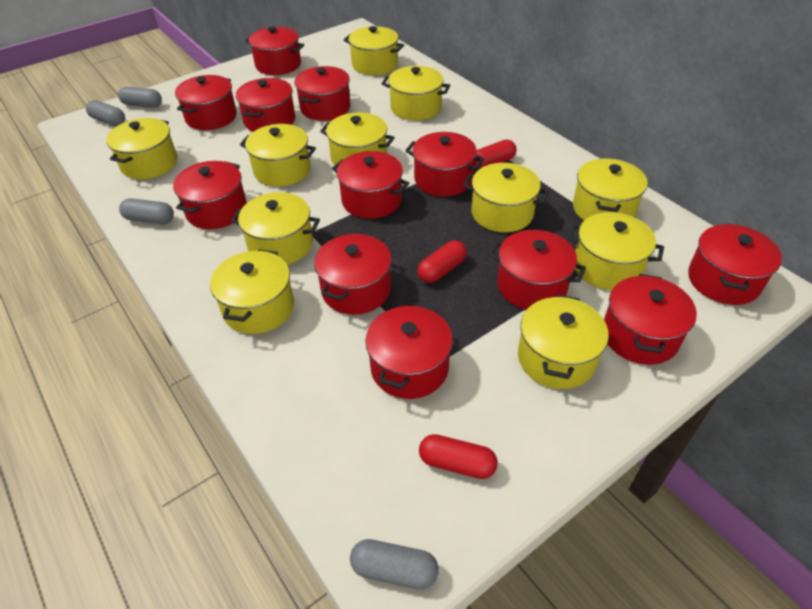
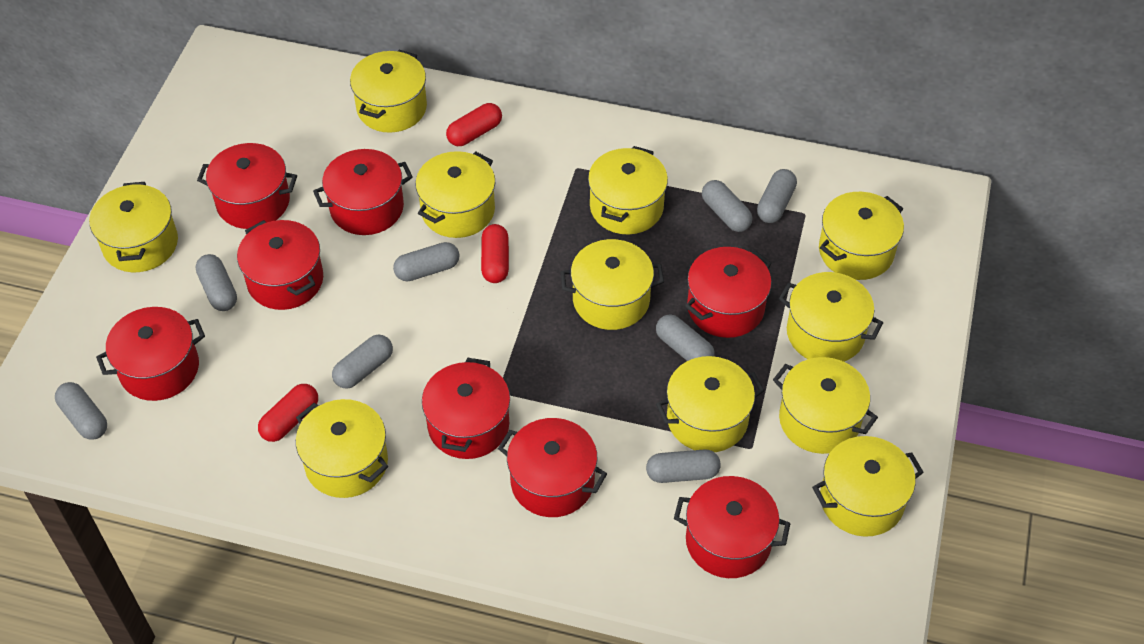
grey capsule: [86,100,125,126] [118,87,162,108] [119,198,174,224] [350,539,439,590] = 4 -> [55,382,107,440] [196,254,237,311] [332,335,393,389] [393,242,460,281] [646,449,721,483] [656,314,715,361] [702,180,752,232] [757,169,797,223] = 8
red pot: [173,161,247,229] [175,75,237,130] [236,78,295,132] [245,26,304,75] [294,66,351,121] [314,233,392,315] [332,151,409,219] [365,303,453,399] [405,132,484,197] [489,230,586,309] [604,274,697,365] [688,224,782,305] = 12 -> [96,307,205,401] [197,143,297,229] [237,220,323,310] [313,149,413,235] [422,358,510,459] [498,418,607,517] [674,476,791,578] [685,247,772,338] = 8

